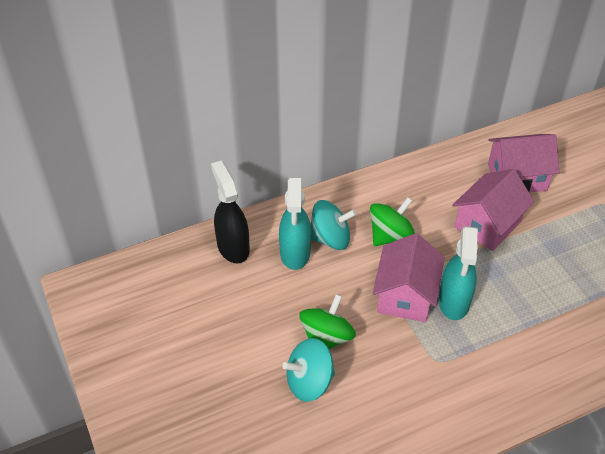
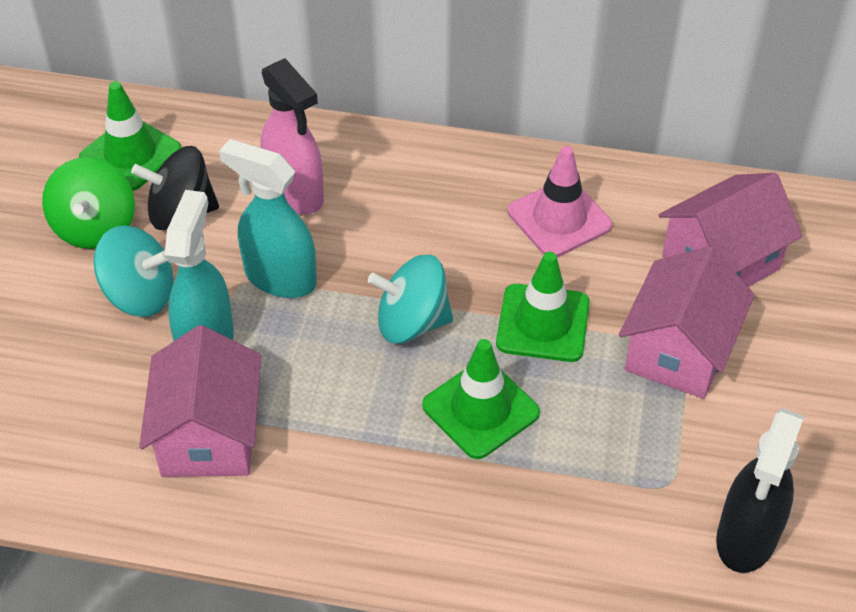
black spinning top: none = 0 -> [131,146,219,230] = 1
green spinning top: [299,294,356,349] [370,197,415,246] = 2 -> [42,157,135,249] = 1
green traffic cone: none = 0 -> [79,81,182,191] [422,339,540,459] [496,252,590,362] = 3
pink spray bottle: none = 0 -> [261,58,324,215] = 1
pink traffic cone: none = 0 -> [508,146,612,257] = 1

